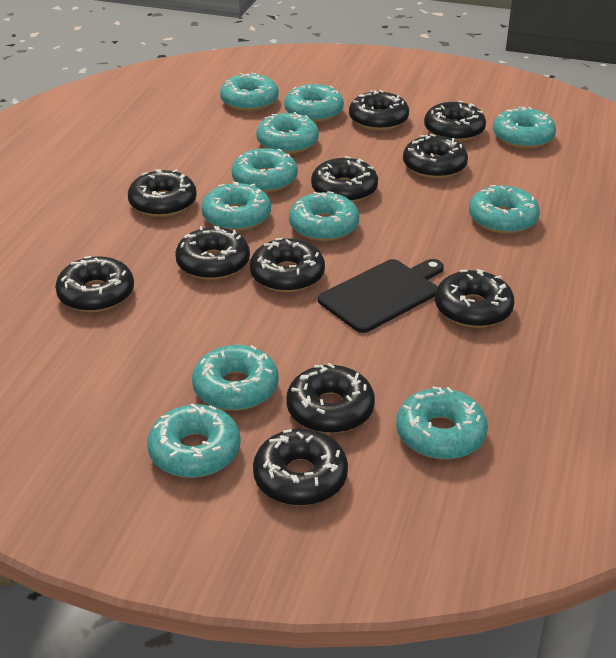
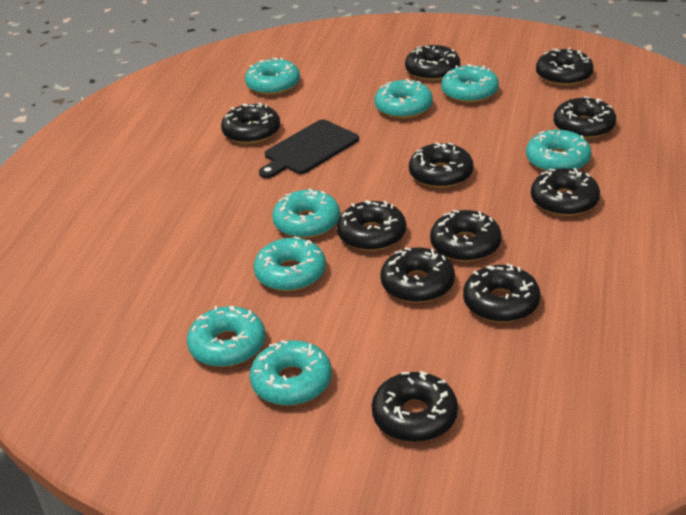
turquoise donut: [148,403,241,478] [192,345,279,411] [201,182,271,231] [220,73,279,111] [232,148,298,193] [256,112,319,154] [284,84,344,122] [289,191,359,241] [396,386,488,460] [469,185,540,234] [493,106,556,149] = 11 -> [187,306,265,367] [245,58,300,95] [250,340,332,406] [254,236,326,291] [272,188,340,238] [375,79,433,119] [441,64,499,103] [526,130,591,171] = 8

